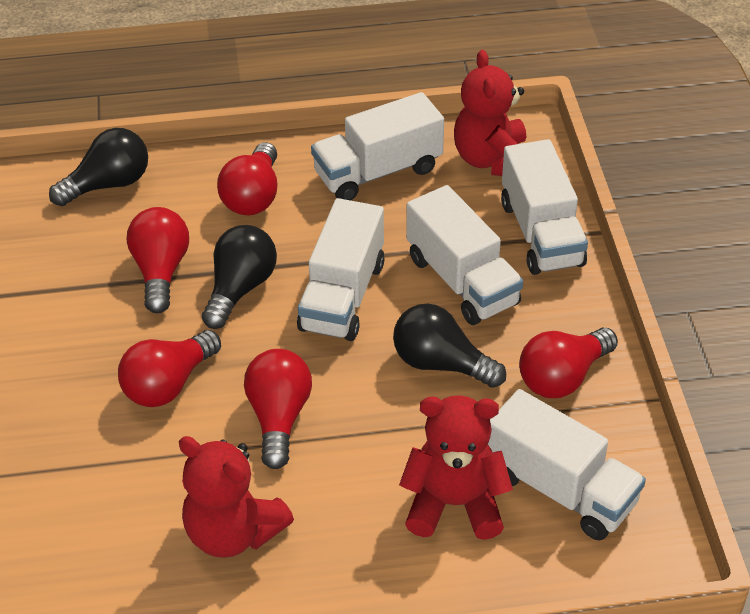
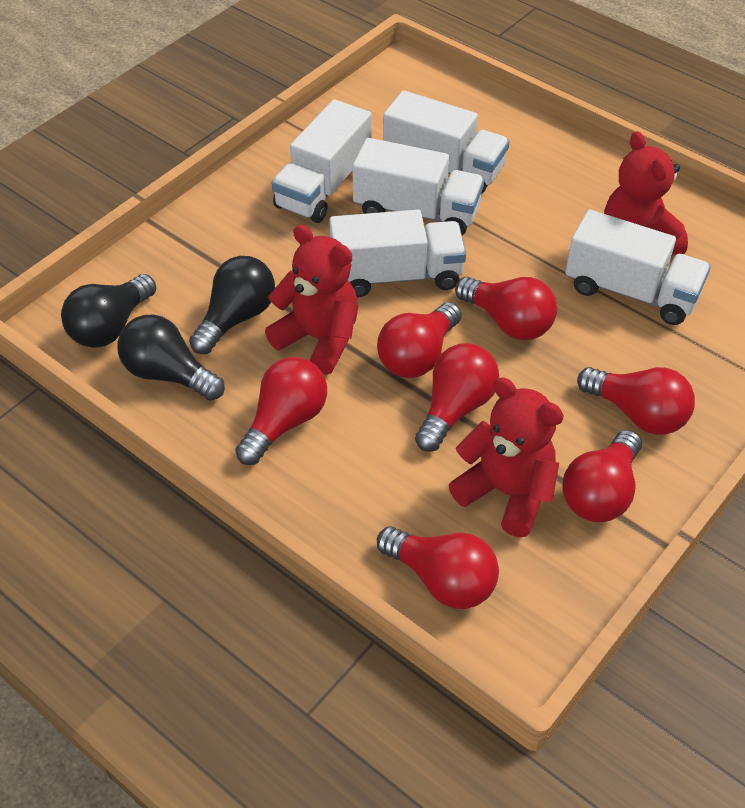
red light bulb: [118,330,221,407] [127,207,189,313] [217,142,277,215] [244,349,312,469] [519,328,618,398] = 5 -> [235,357,327,465] [377,302,461,378] [377,526,499,609] [415,343,499,452] [455,277,557,340] [562,430,642,522] [577,367,695,435] = 7

